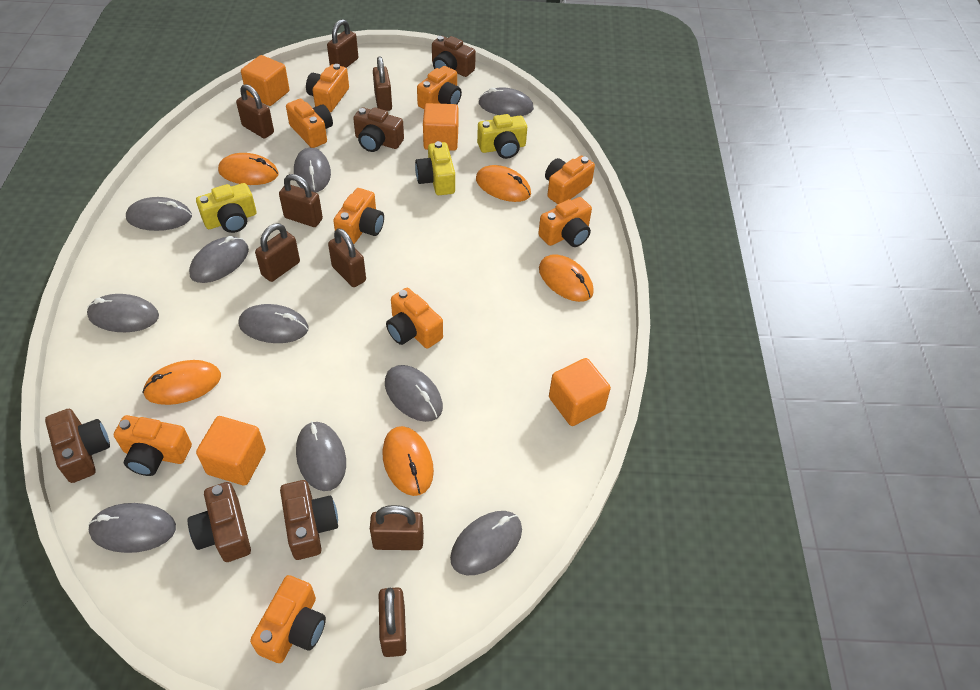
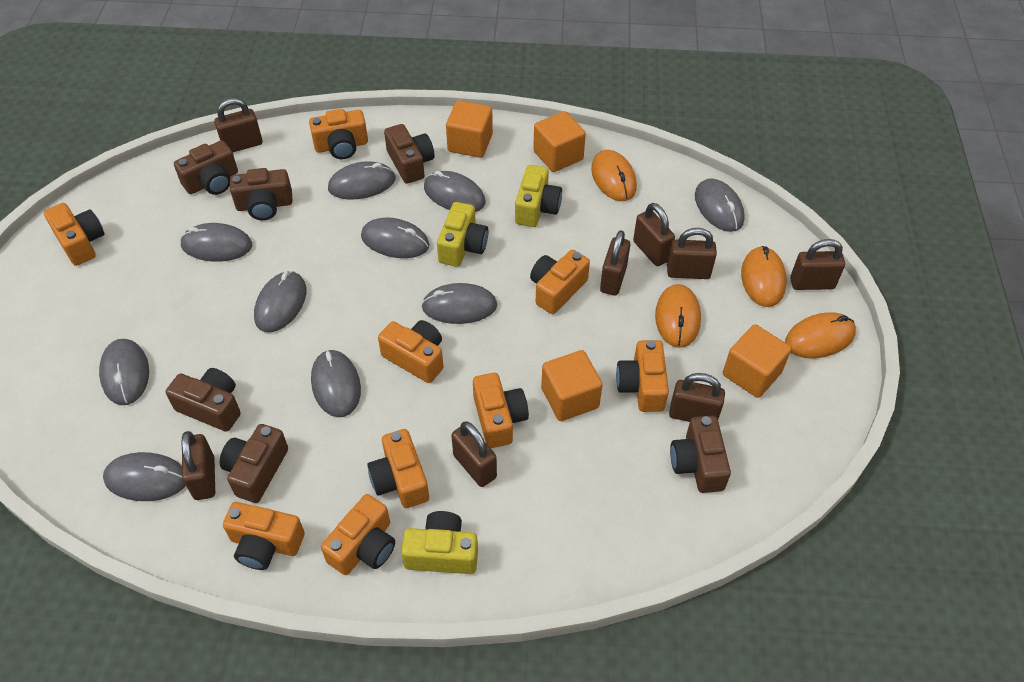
brown camera: [45,409,110,483] [188,482,251,562] [280,480,338,560] [353,107,404,152] [432,36,476,77] = 5 -> [166,368,241,432] [174,140,238,195] [220,424,288,503] [230,168,293,220] [384,124,434,184] [670,415,731,493] = 6
orange mouse: [142,360,221,405] [218,153,279,185] [382,426,434,496] [476,165,531,202] [539,254,594,302] = 5 -> [591,150,637,201] [655,284,701,348] [741,246,787,307] [785,312,856,359] = 4

